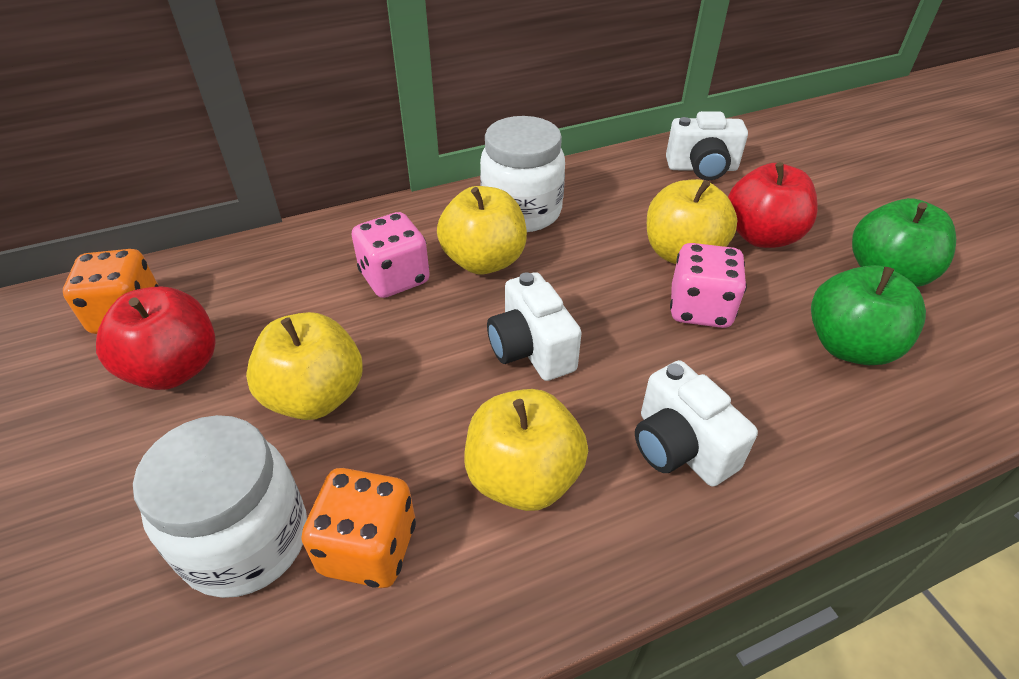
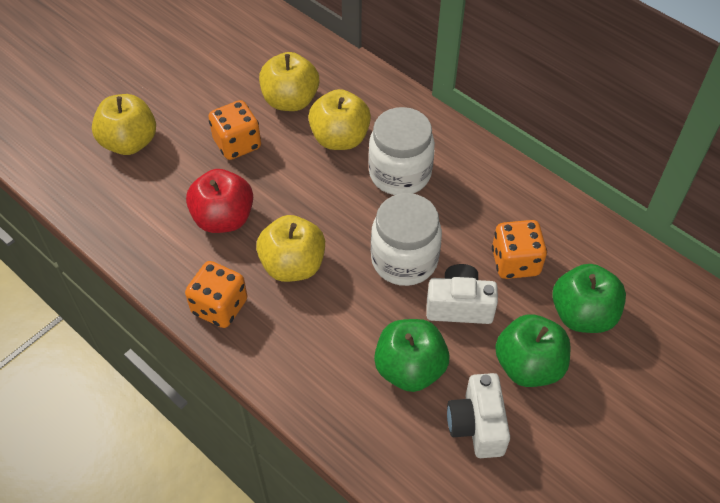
green apple: [811,265,926,365] [852,198,956,287] = 2 -> [374,319,449,392] [495,314,570,387] [552,264,626,333] = 3
orange dice: [63,249,159,334] [301,468,416,588] = 2 -> [185,261,247,328] [208,100,261,160] [492,220,547,279] = 3
pink dice: [352,212,430,298] [670,243,747,328] = 2 -> none = 0
red apple: [96,287,216,390] [728,162,818,248] = 2 -> [186,169,253,233] = 1
white camera: [487,272,582,381] [635,360,758,487] [666,111,748,180] = 3 -> [426,264,498,324] [447,373,510,458] = 2

